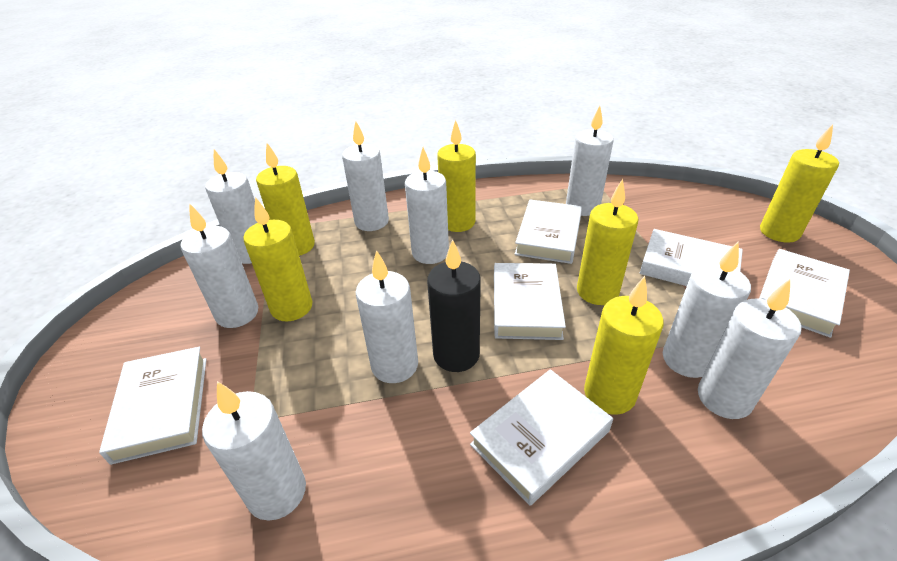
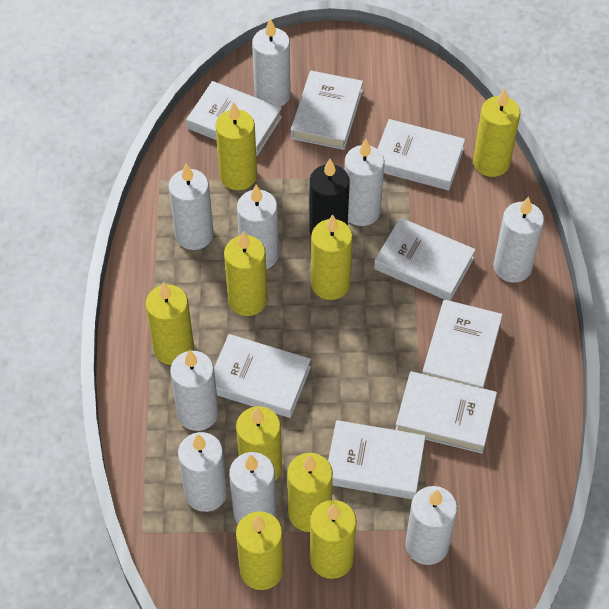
white book: [99,347,207,465] [470,369,613,506] [494,263,566,340] [515,200,582,264] [640,229,743,286] [759,249,850,338] = 6 -> [186,81,282,156] [214,334,311,418] [291,71,363,150] [328,420,426,499] [374,217,476,301] [377,119,465,190] [395,371,497,454] [422,299,503,388] = 8
yellow candle: [243,197,313,321] [256,143,315,256] [437,120,476,232] [577,179,639,305] [584,276,664,415] [760,124,839,243] = 6 -> [146,282,194,365] [215,102,257,190] [224,231,268,316] [236,406,282,480] [236,511,284,590] [287,453,333,532] [310,500,357,579] [311,214,353,300] [473,89,520,177] = 9

